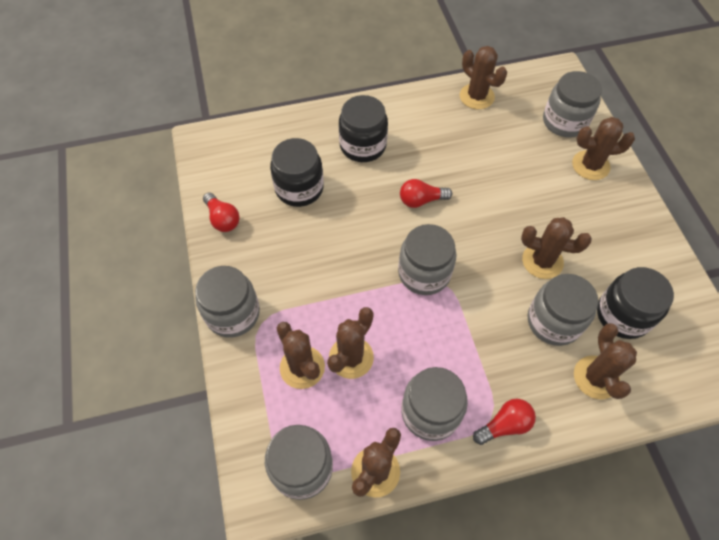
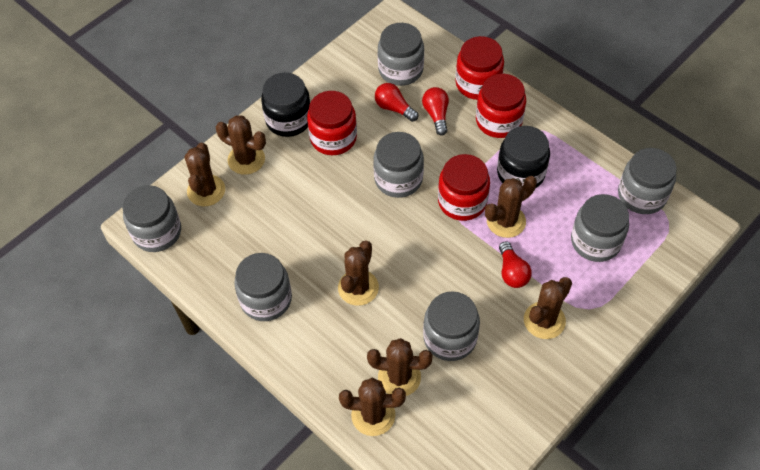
black jar: [270,138,324,207] [339,95,388,162] [597,267,674,339] = 3 -> [261,73,310,137] [497,126,550,188] = 2
grey jar: [195,266,260,337] [265,425,333,500] [398,224,456,295] [402,367,468,441] [528,274,598,346] [543,71,602,137] = 6 -> [123,185,181,252] [234,253,292,321] [373,132,424,198] [378,23,424,86] [423,291,480,361] [571,194,629,262] [618,148,677,214] = 7
red jar: none = 0 -> [307,91,357,155] [438,154,490,221] [455,36,504,100] [476,74,526,138] = 4

